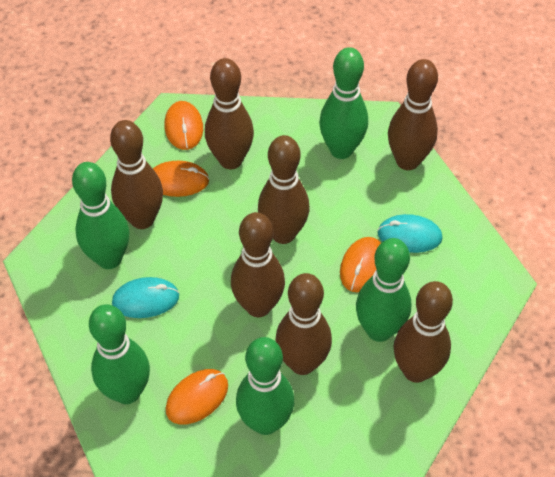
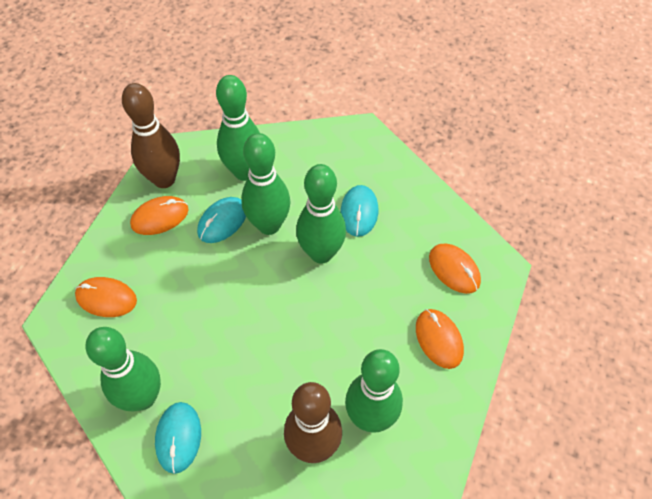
brown bowling pin: [110,120,163,229] [205,58,254,169] [231,212,285,317] [258,135,310,244] [275,273,332,375] [388,59,438,170] [394,281,453,383] = 7 -> [122,83,180,188] [284,382,342,463] = 2
turquoise mouse: [112,277,179,318] [378,214,442,253] = 2 -> [155,402,201,474] [197,197,246,243] [340,185,378,237] = 3

